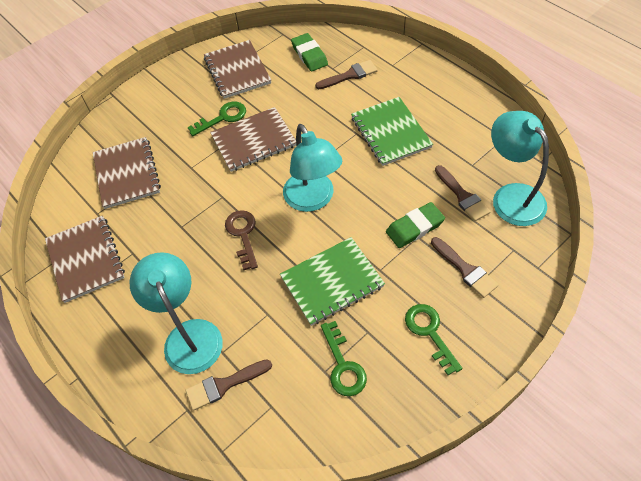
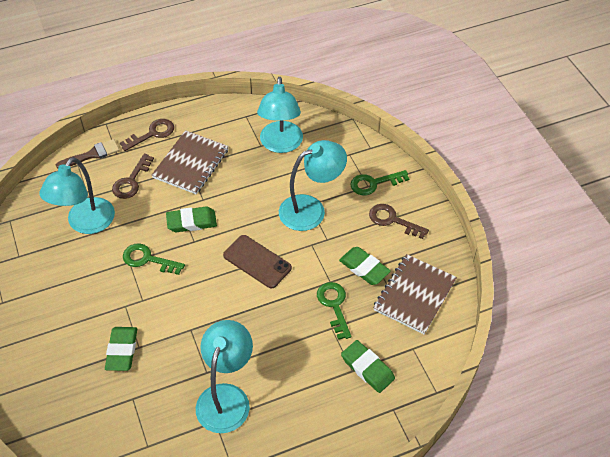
brown brush: [186,359,272,411] [315,60,378,89] [431,237,498,298] [435,165,491,221] = 4 -> [56,139,120,169] = 1
brown key: [225,210,258,270] = 1 -> [112,154,154,199] [120,119,174,151] [369,204,429,239] = 3
brown notebook: [45,215,125,303] [93,137,161,209] [204,40,271,99] [210,107,296,172] = 4 -> [152,130,229,194] [373,254,457,334] = 2
brown phone: none = 0 -> [223,235,292,288] = 1
green eraser: [291,33,328,71] [386,202,445,248] = 2 -> [105,327,137,371] [166,206,217,232] [339,247,391,285] [341,340,395,393] = 4
green notebook: [280,237,385,326] [351,97,433,166] = 2 -> none = 0
turquoise lamp: [129,252,223,374] [283,124,342,212] [491,111,549,226] = 3 -> [39,157,115,234] [196,320,253,433] [257,77,303,153] [279,140,347,231] = 4

